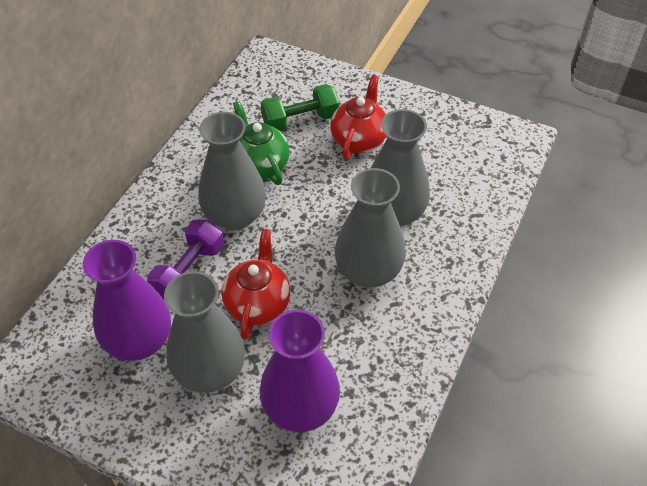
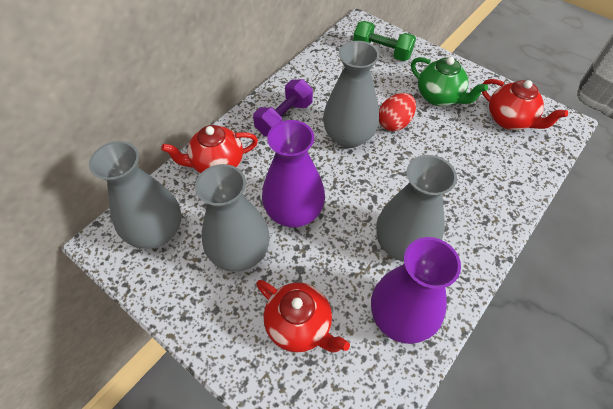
red egg: none = 0 -> [379,93,416,131] = 1
red teapot: [222,229,290,340] [330,75,386,160] = 2 -> [161,125,258,174] [256,280,350,353] [482,79,568,130] = 3

